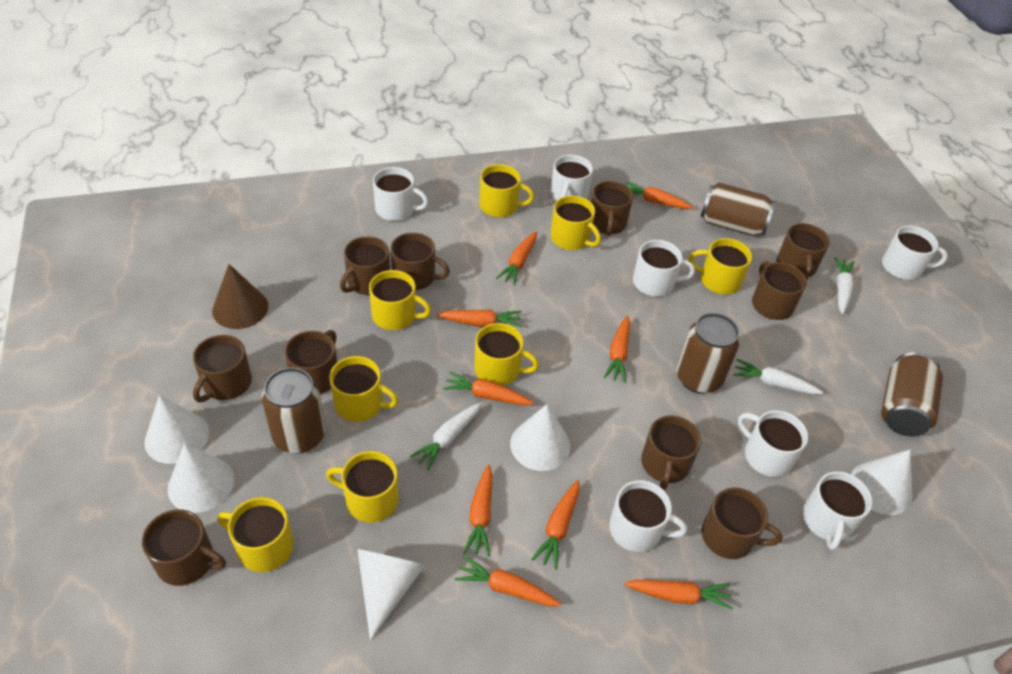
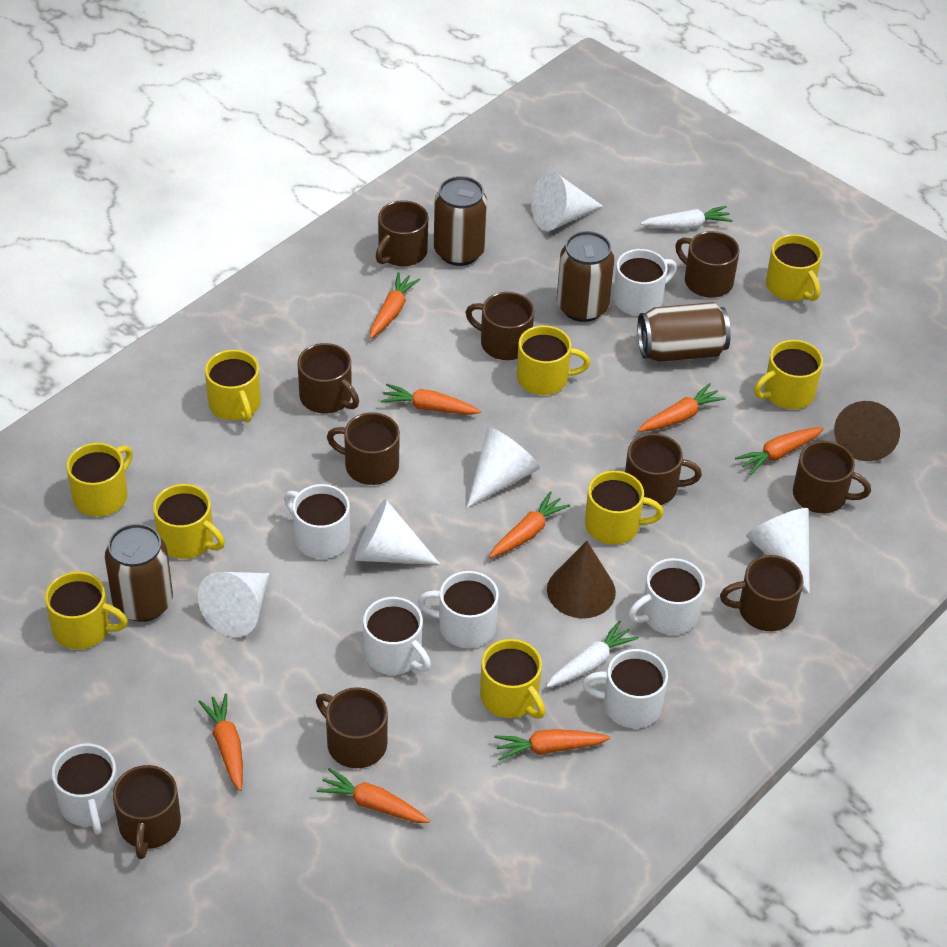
brown cone: [212,264,268,329] = 1 -> [547,541,616,618] [834,401,900,461] = 2
orange carrot: [436,310,522,327] [443,371,534,406] [455,556,561,606] [463,464,493,557] [496,231,537,285] [531,480,580,570] [603,316,630,383] [624,580,733,610] [625,181,693,209] = 9 -> [198,693,243,791] [317,768,430,823] [370,272,420,339] [380,384,481,415] [489,491,570,558] [494,729,610,761] [638,383,726,432] [735,427,824,475] = 8
white carrot: [410,402,482,470] [733,359,823,394] [834,257,854,314] = 3 -> [546,621,639,688] [640,206,733,229] = 2
yellow mug: [217,497,294,572] [326,451,399,522] [329,356,399,422] [369,270,431,330] [474,323,539,386] [479,164,534,217] [550,196,601,250] [689,238,752,294] = 8 -> [45,571,128,649] [66,443,133,517] [153,484,225,559] [205,350,261,422] [480,639,545,719] [517,325,590,395] [585,471,664,544] [754,340,823,409] [766,234,822,301] = 9

